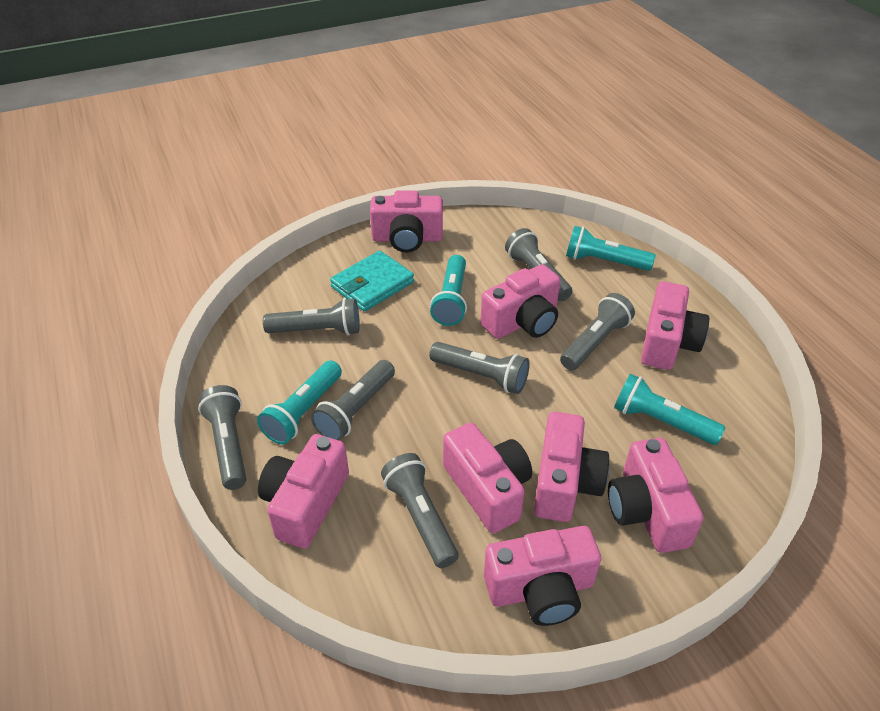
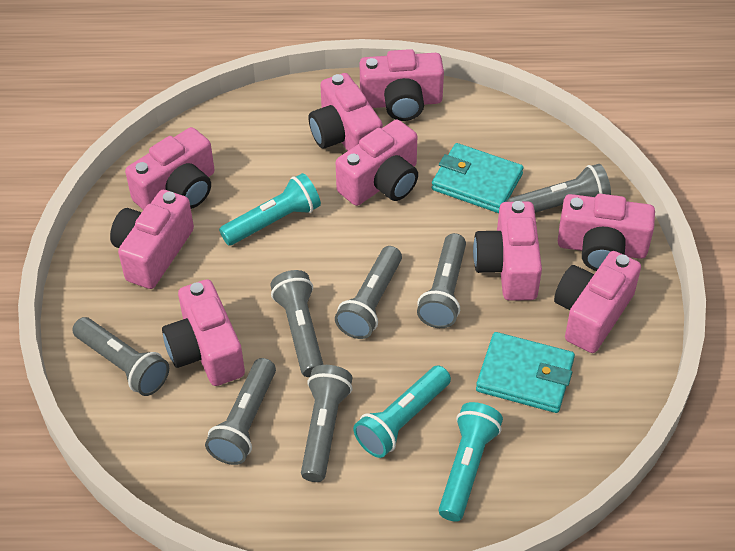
pink camera: [258,434,349,549] [370,190,443,253] [443,423,532,533] [481,264,560,339] [484,526,601,626] [534,412,610,522] [608,438,704,553] [641,281,709,370] = 8 -> [110,190,194,289] [125,127,215,210] [162,279,245,386] [309,73,383,151] [336,120,418,206] [360,49,444,121] [473,201,542,301] [554,251,641,353] [558,194,655,271] = 9
turquoise flashlight: [257,360,342,444] [430,255,467,326] [566,226,656,271] [614,374,725,445] = 4 -> [219,173,321,245] [353,365,451,458] [438,402,503,522] = 3
turquoise wallet: [330,251,414,312] = 1 -> [432,143,524,213] [476,332,575,413] = 2

